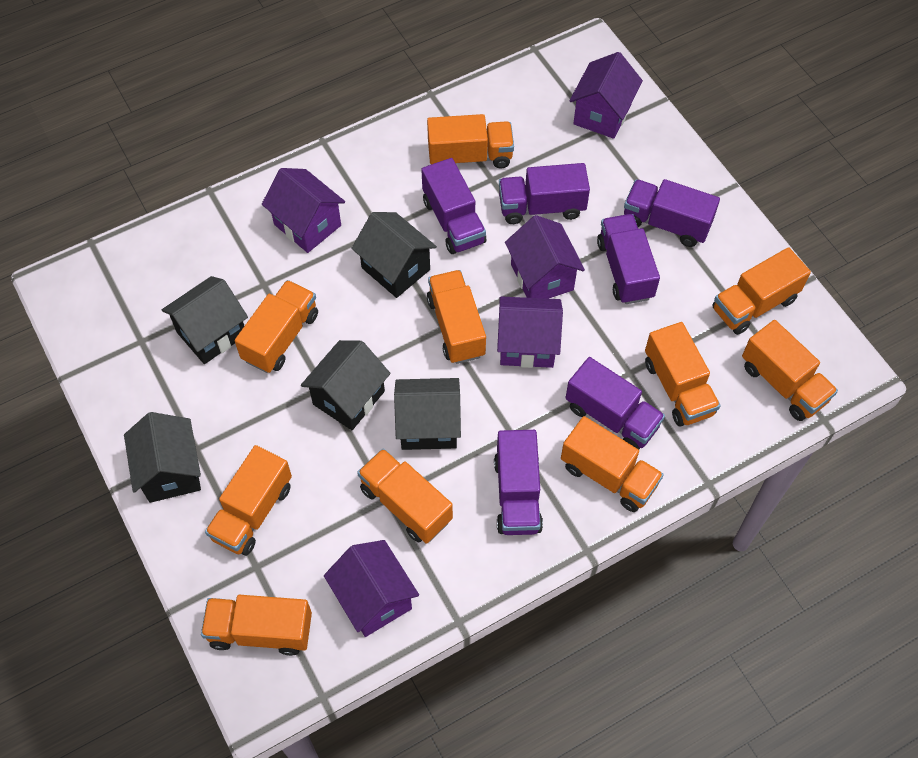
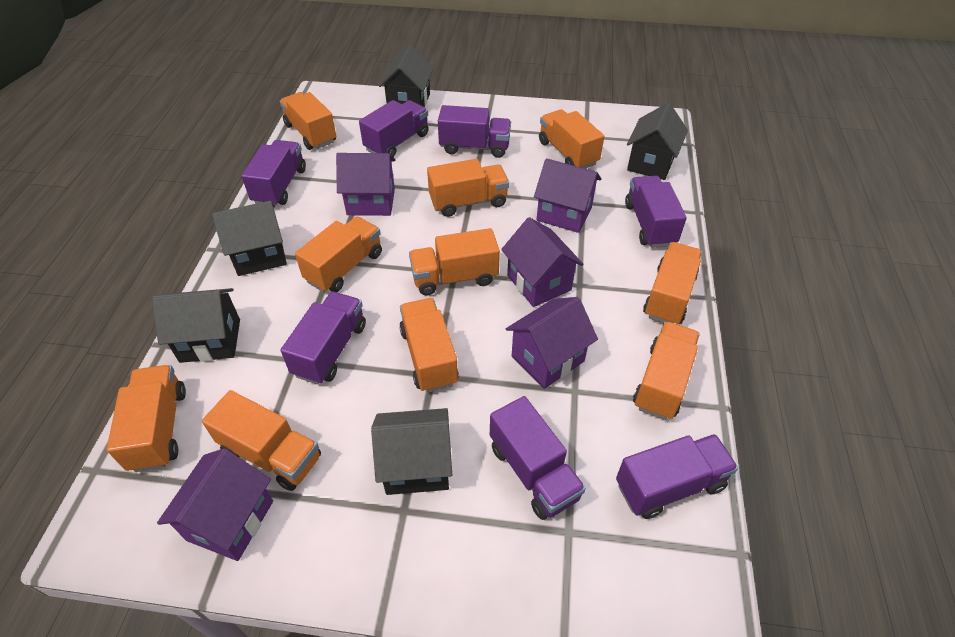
purple truck: [421,158,486,254] [494,430,543,535] [499,163,590,224] [566,357,665,450] [597,214,660,304] [624,179,720,247] = 6 -> [241,140,306,206] [280,292,366,385] [359,100,429,157] [438,105,511,158] [490,396,586,520] [616,434,738,519] [625,176,687,248] = 7

